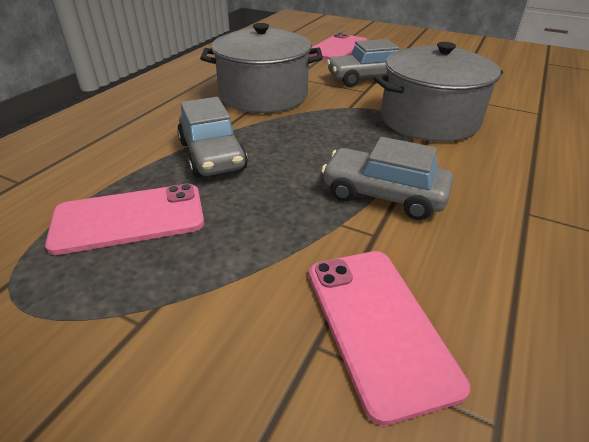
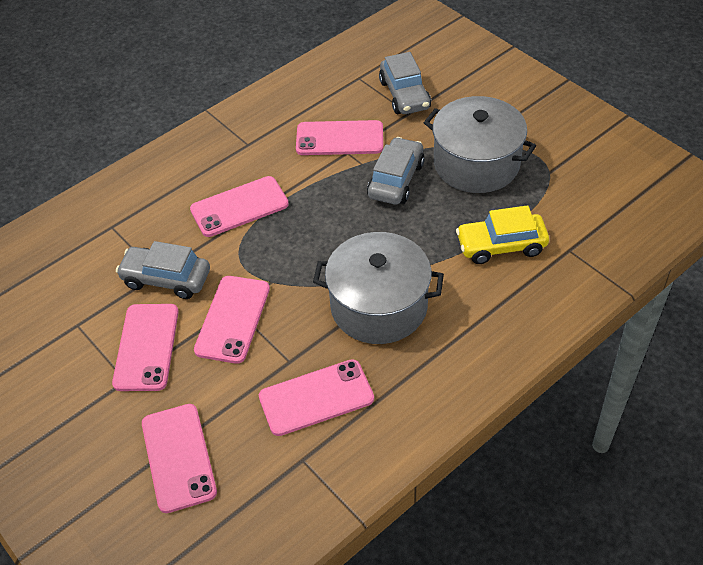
pink phone: [45,183,204,255] [309,33,367,60] [309,251,470,426] = 3 -> [112,304,179,391] [142,404,217,513] [190,176,289,237] [194,276,270,364] [259,359,374,436] [296,120,383,155] = 6
yellow car: none = 0 -> [456,205,549,264] = 1

